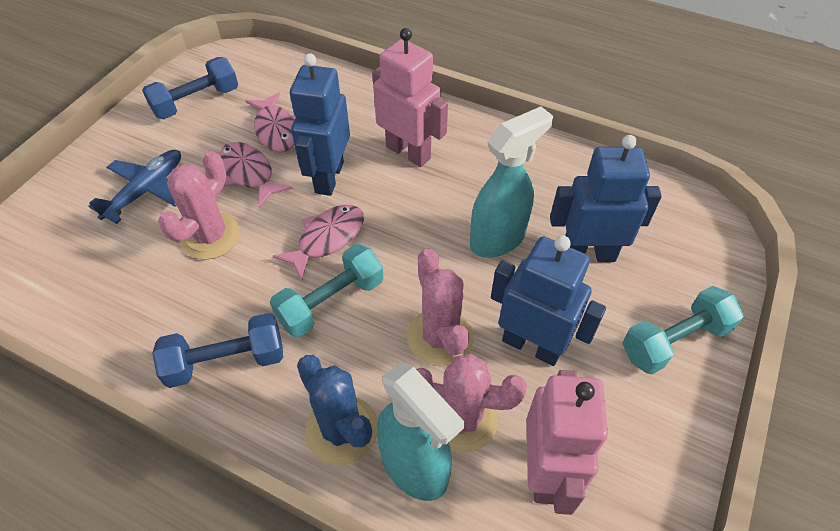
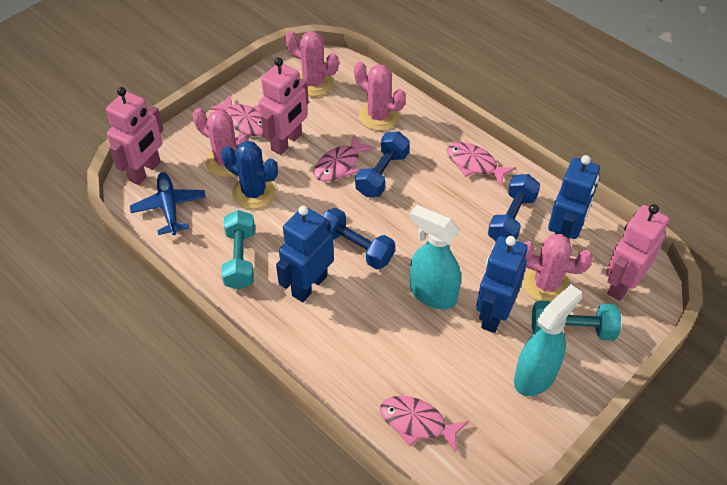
blue dumbbell: [142,57,238,119] [152,313,283,388] = 2 -> [322,208,395,270] [355,131,410,197] [488,174,540,241] = 3
pink cactus: [158,151,240,260] [407,248,474,366] [416,354,527,453] = 3 -> [193,108,249,177] [286,31,339,96] [354,62,406,131] [523,234,593,302] = 4
pink fish: [219,142,293,208] [246,92,296,152] [273,205,364,280] = 3 -> [209,94,263,136] [314,134,375,182] [380,396,469,453] [447,142,516,186] = 4
pink robot: [372,28,448,167] [527,370,608,515] = 2 -> [106,87,164,185] [259,58,309,155] [606,204,669,301] = 3

